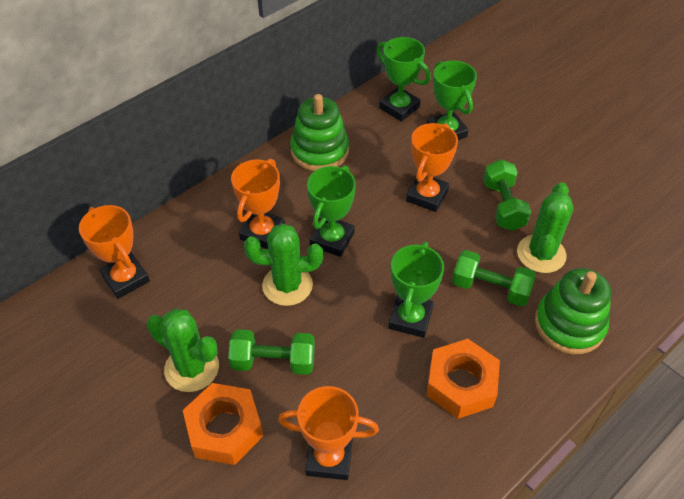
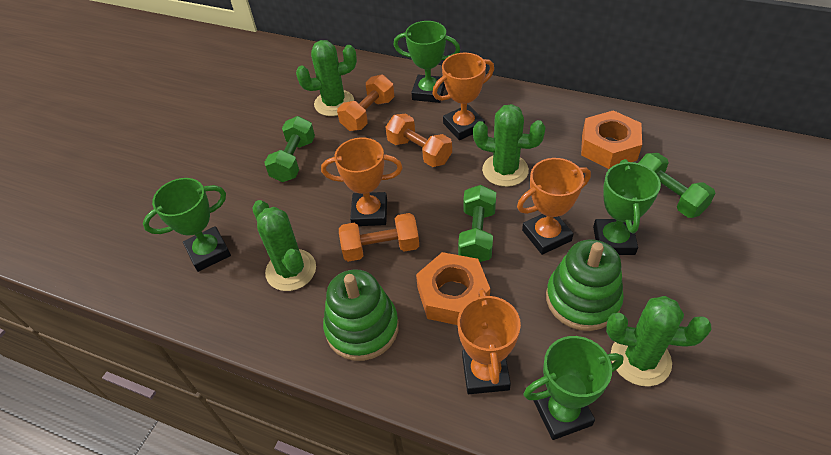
green cactus: [147,309,219,392] [244,223,323,306] [517,182,574,273] = 3 -> [252,200,316,291] [296,40,357,116] [473,104,546,187] [606,296,712,386] = 4
orange dumbbell: none = 0 -> [337,74,394,131] [339,213,419,262] [386,114,452,167] = 3

